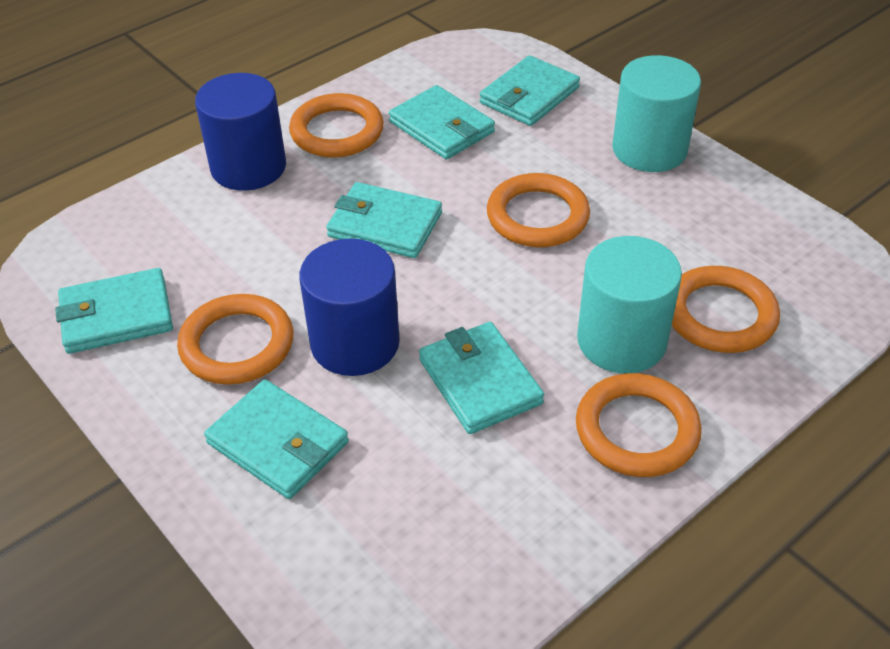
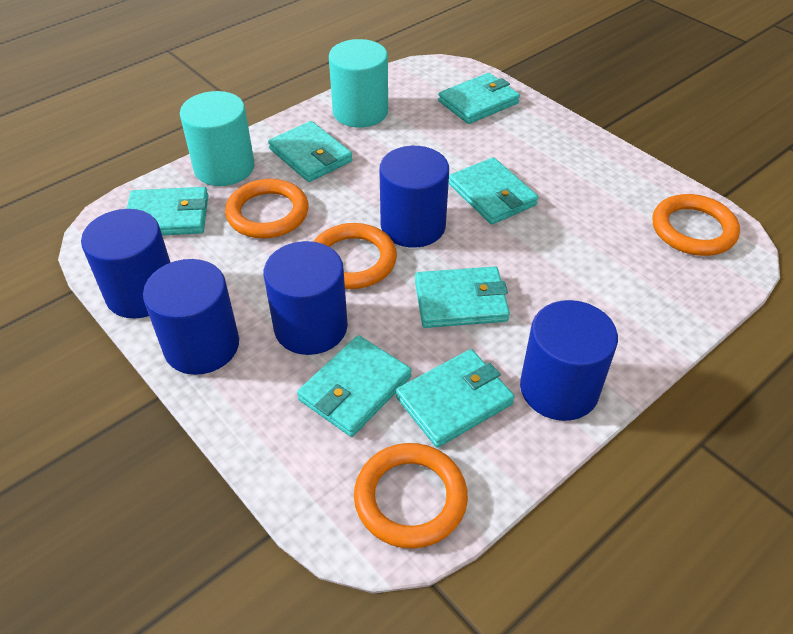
blue cylinder: [195,73,286,191] [299,239,400,376] = 2 -> [81,209,171,319] [143,259,239,375] [264,241,348,355] [379,146,449,248] [520,300,618,421] = 5
orange ring: [177,294,293,385] [289,93,384,157] [487,173,590,247] [576,373,702,477] [672,266,780,353] = 5 -> [225,179,308,239] [314,223,397,289] [354,443,468,549] [653,194,740,256] = 4
turquoise wallet: [55,268,173,354] [204,379,349,499] [326,182,442,258] [389,85,495,159] [419,322,544,434] [480,55,580,126] = 6 -> [127,187,209,236] [268,121,353,182] [297,335,412,437] [396,349,515,448] [415,266,510,328] [438,73,520,124] [449,157,538,224] = 7

